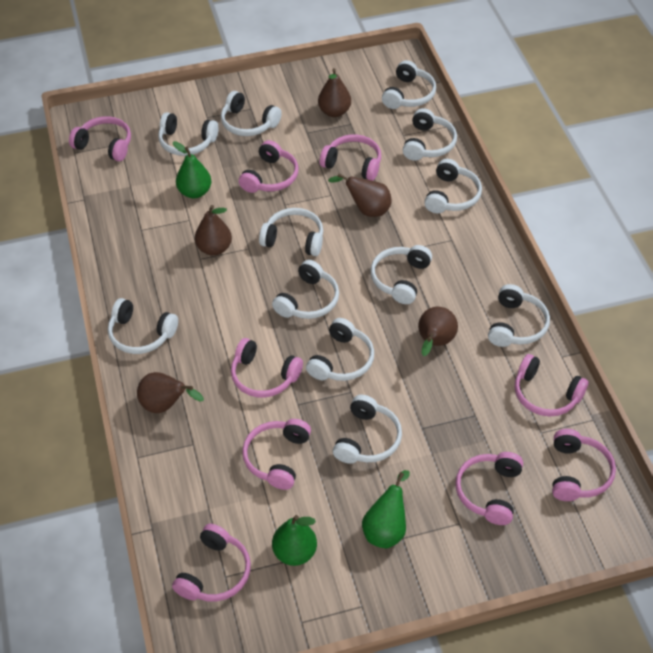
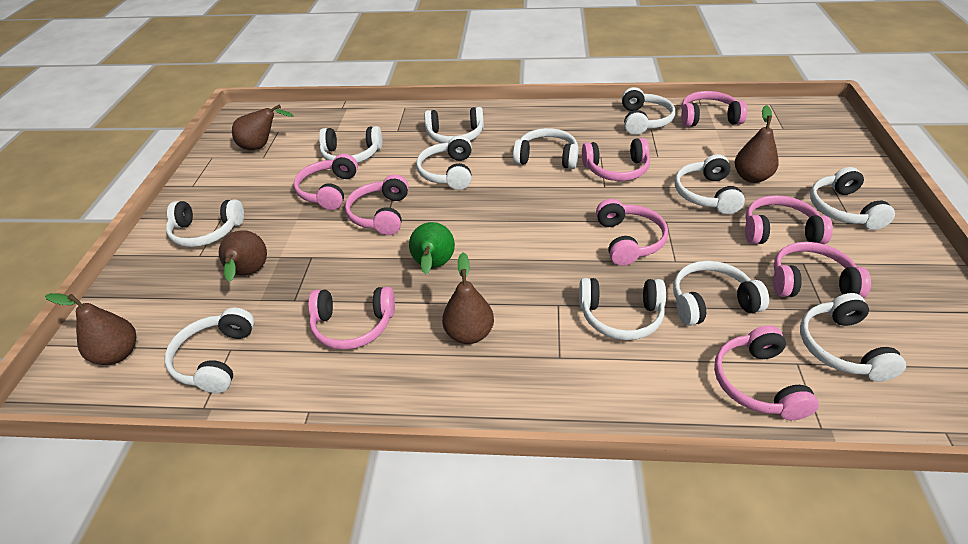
green pear: [173,141,211,198] [272,515,317,566] [362,470,410,548] = 3 -> [409,222,455,274] = 1

